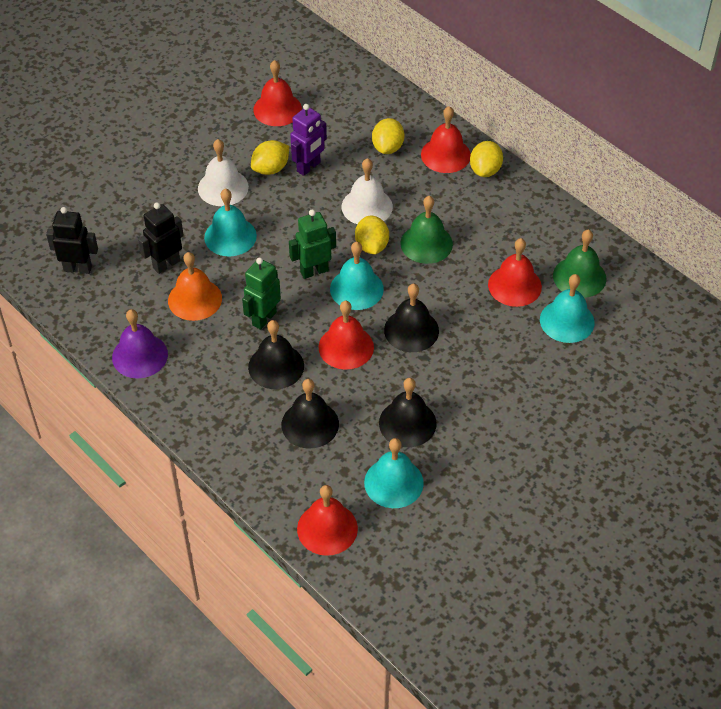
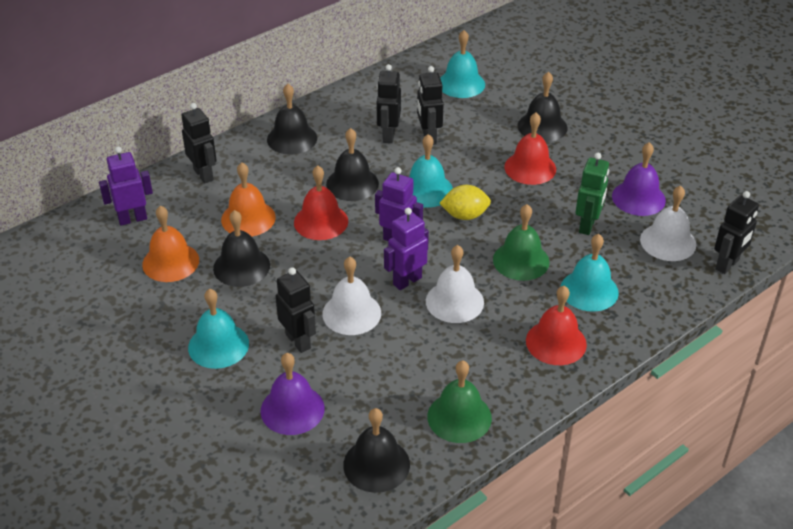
black bell: [248,320,304,389] [282,379,339,448] [379,378,437,447] [384,284,439,352] = 4 -> [213,210,270,287] [267,84,317,155] [326,128,379,201] [343,408,410,493] [518,72,567,142] = 5
black robot: [46,207,98,274] [138,203,184,274] = 2 -> [181,103,217,183] [275,267,316,353] [376,64,401,143] [417,66,444,145] [714,191,759,274] = 5
green robot: [242,258,281,330] [289,209,336,279] = 2 -> [575,153,609,235] = 1
orange bell: [168,252,222,321] = 1 -> [142,205,199,282] [221,162,276,237] = 2
purple bell: [112,309,168,379] = 1 -> [261,353,325,435] [612,142,666,216] = 2
purple robot: [290,104,327,176] = 1 -> [99,146,153,226] [375,167,423,241] [384,208,429,290] = 3
red bell: [253,60,302,126] [297,485,358,556] [319,301,374,370] [421,106,471,173] [488,238,542,307] = 5 -> [294,165,348,240] [504,113,556,185] [526,286,587,365] = 3
white bell: [198,139,249,206] [342,158,393,224] = 2 -> [322,257,381,335] [426,245,484,323] [640,185,696,261] = 3
yellow lemon: [251,140,289,175] [355,216,389,254] [372,118,404,154] [470,141,503,177] = 4 -> [439,185,491,220] = 1

